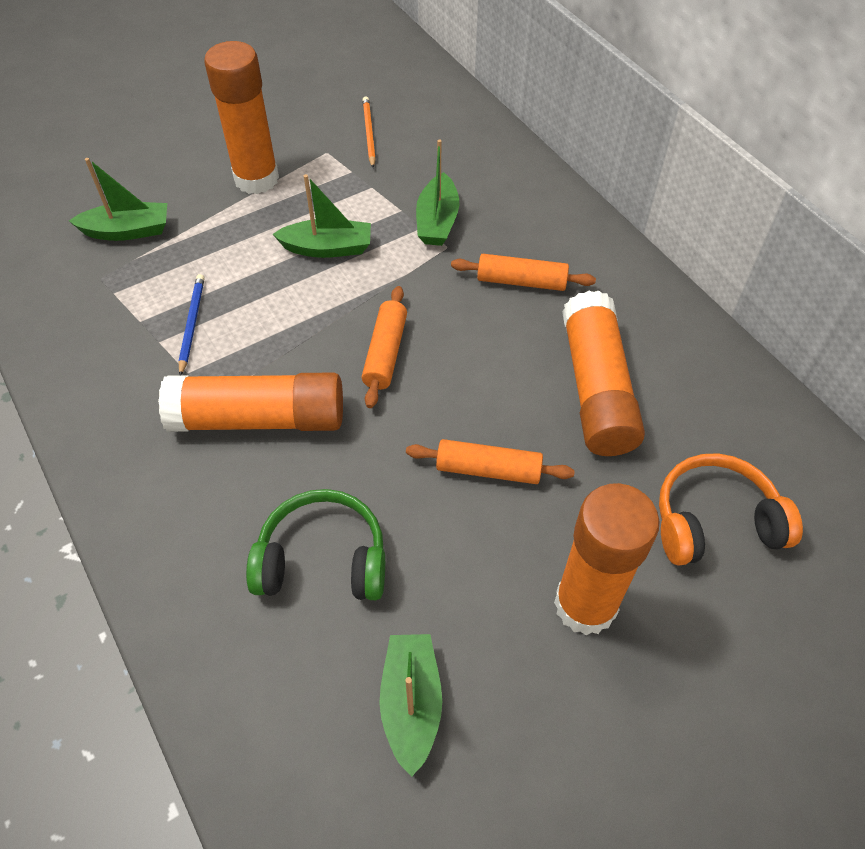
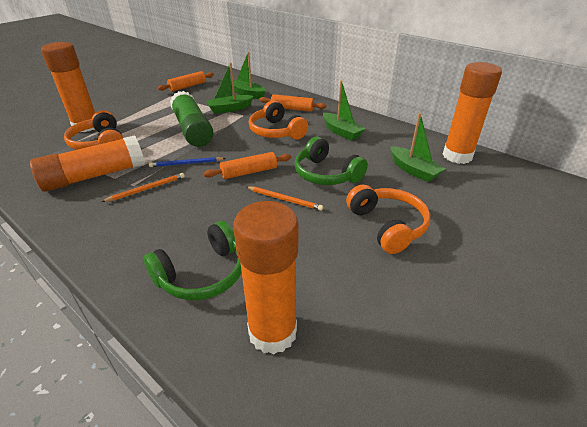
green glue stick: none = 0 -> [170,91,213,147] = 1
green headphones: [246,489,385,600] = 1 -> [143,221,242,300] [294,137,368,185] = 2
orange headphones: [659,453,803,566] = 1 -> [64,110,123,150] [249,100,308,140] [346,184,430,254] = 3
orange pencil: [363,96,376,168] = 1 -> [102,173,185,202] [247,186,323,211] = 2

